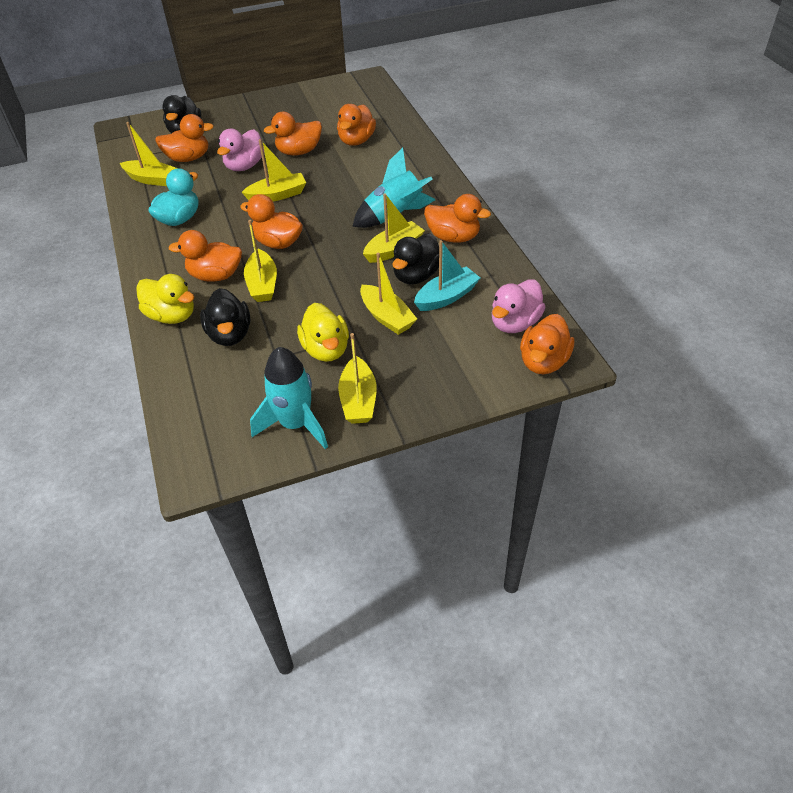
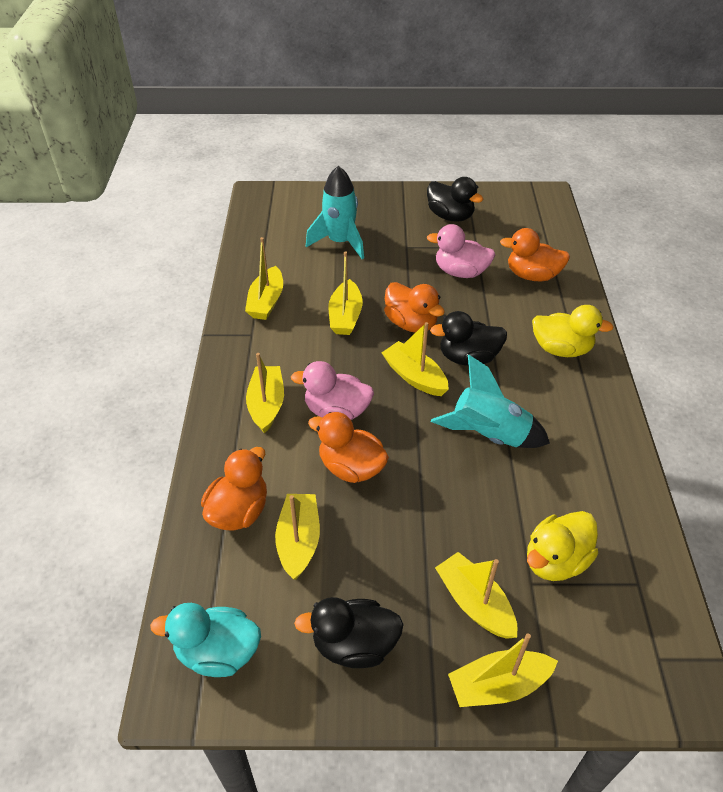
orange duck: [155,114,214,162] [168,230,242,282] [240,194,303,249] [264,112,322,156] [337,104,376,146] [424,194,491,243] [520,314,574,374] = 7 -> [201,447,267,531] [308,412,389,483] [384,282,445,333] [500,228,570,281] = 4
turquoise boat: [414,240,480,311] = 1 -> none = 0
yellow boat: [120,122,177,186] [242,139,306,202] [244,220,277,302] [338,333,377,424] [360,253,417,335] [363,194,425,263] = 6 -> [245,237,283,320] [246,353,284,434] [275,494,320,580] [328,251,363,335] [381,322,449,396] [435,552,517,639] [448,633,558,707] = 7

